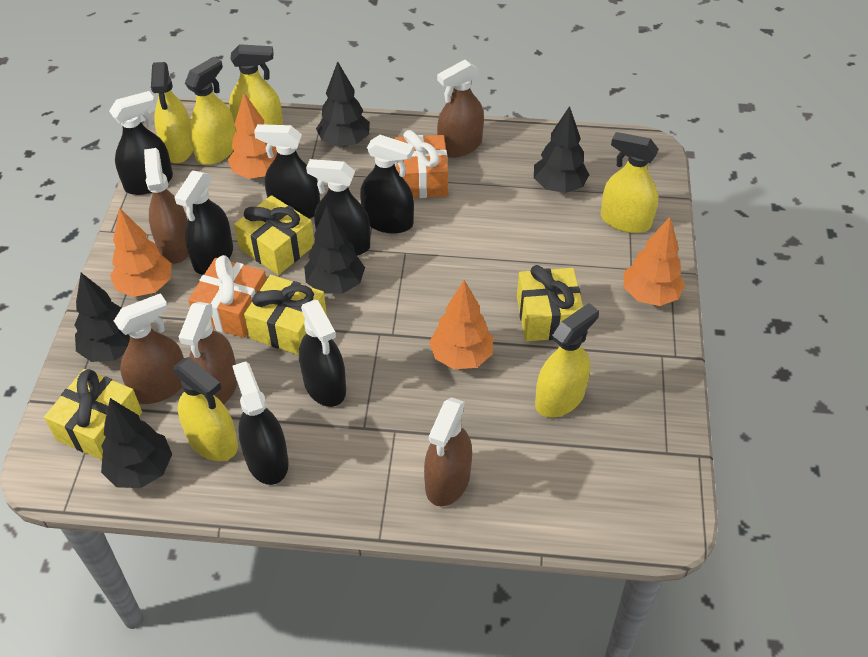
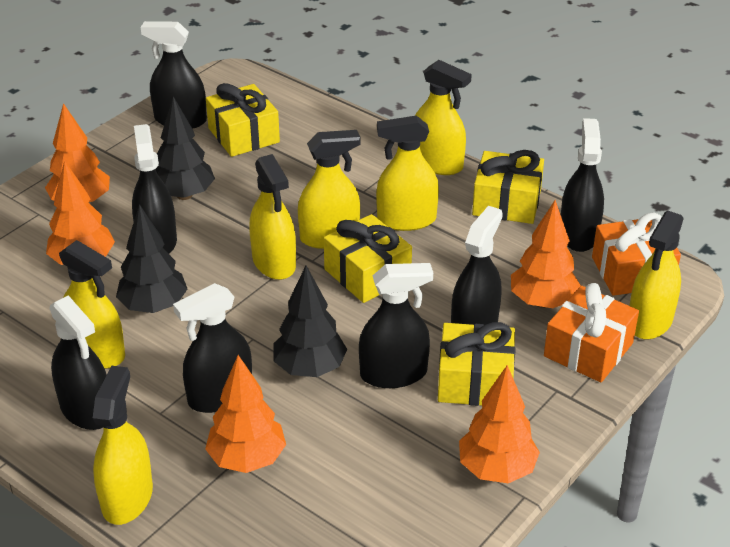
black tree: [74,273,130,362] [101,398,172,488] [304,206,365,294] [316,61,370,147] [534,106,589,193] = 5 -> [116,204,187,313] [156,96,215,200] [273,266,347,377] = 3
brown spray bottle: [114,293,184,404] [144,148,189,263] [179,302,237,404] [424,397,472,506] [437,60,484,158] = 5 -> none = 0
orange tree: [110,207,172,297] [228,93,277,179] [429,280,493,369] [624,217,685,306] = 4 -> [45,103,110,202] [46,160,115,265] [205,355,286,473] [459,365,540,484] [511,200,581,308] = 5
yellow spray bottle: [151,62,193,163] [173,357,238,461] [185,57,235,165] [229,44,283,132] [535,303,599,417] [601,132,659,233] = 6 -> [59,240,125,369] [93,366,153,525] [249,154,296,280] [298,130,360,249] [376,115,439,231] [415,60,472,175] [630,211,684,339] = 7

